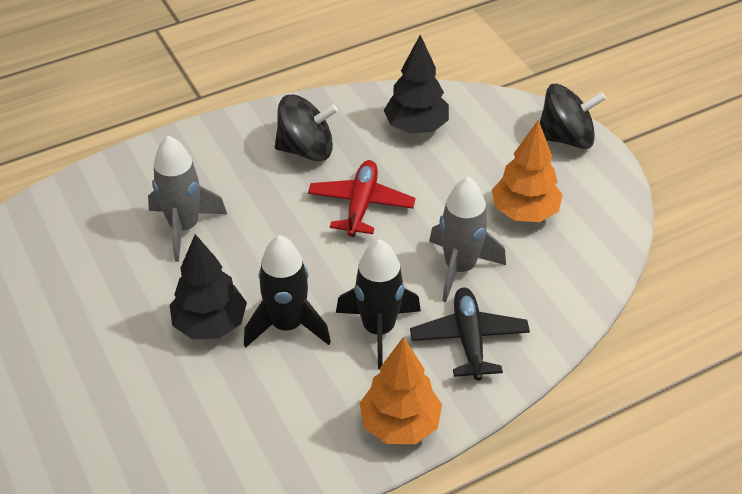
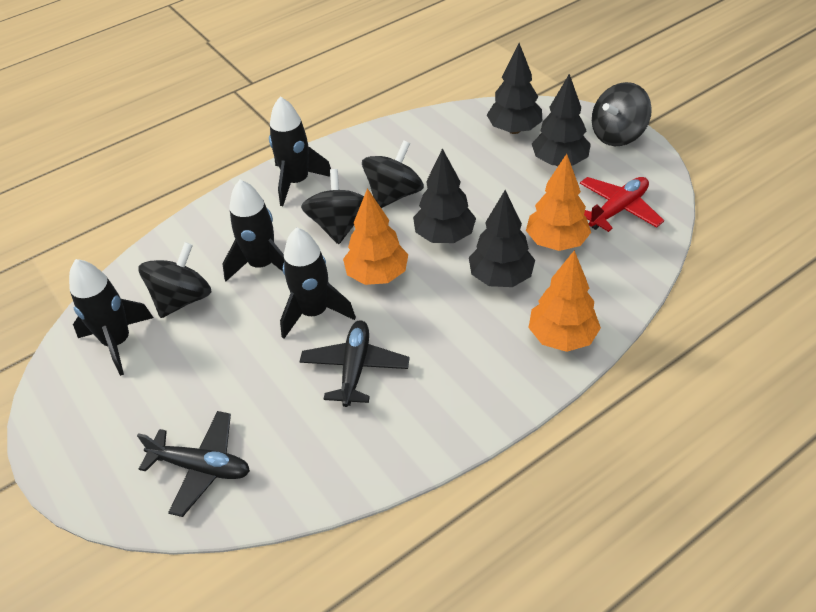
black plane: [410,287,530,381] = 1 -> [137,411,250,517] [300,320,410,407] = 2
black rocket: [244,235,331,348] [336,239,421,369] = 2 -> [69,259,154,376] [223,180,284,281] [269,96,331,206] [280,227,356,339] = 4
black spinning top: [275,95,338,161] [540,84,606,149] = 2 -> [138,242,211,318] [301,169,364,244] [362,140,424,208] [592,82,652,146] = 4
black tree: [170,234,247,339] [384,35,449,134] = 2 -> [413,148,476,243] [469,190,535,287] [487,43,542,134] [532,74,591,166] = 4
grey rocket: [148,136,227,262] [429,177,506,302] = 2 -> none = 0
orange tree: [359,337,442,444] [492,120,563,222] = 2 -> [343,188,408,285] [526,154,591,251] [528,250,601,352] = 3

